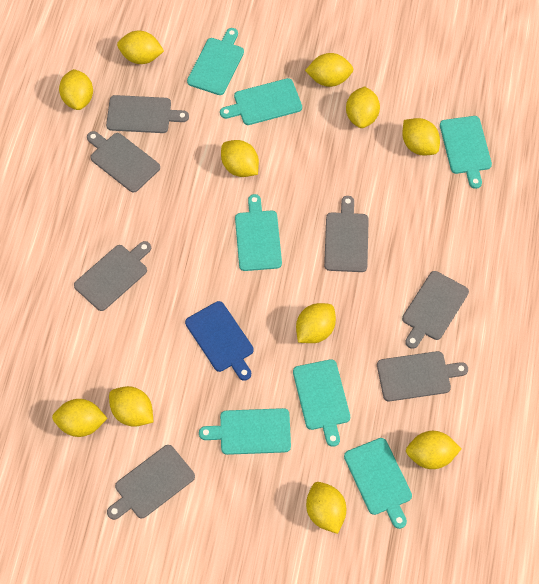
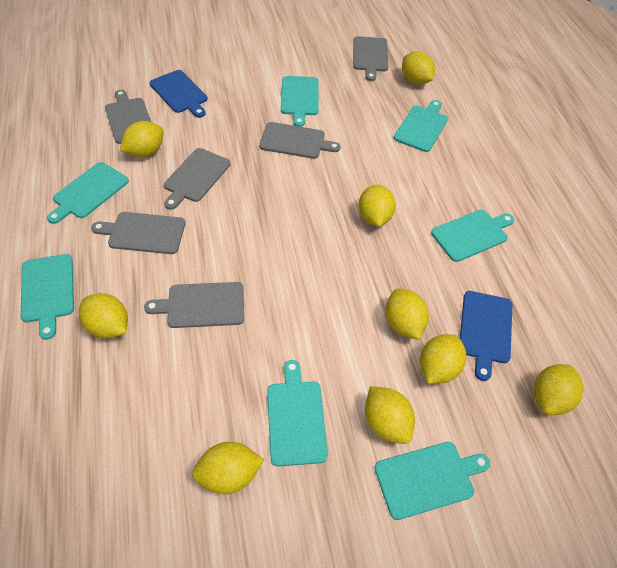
blue cutting board: [185,301,254,381] = 1 -> [150,70,208,118] [460,291,513,381] = 2
grey cutting board: [74,241,151,311] [87,131,160,193] [106,95,189,133] [107,445,195,520] [324,196,369,272] [377,351,468,401] [402,271,469,349] = 7 -> [91,212,185,254] [105,90,151,144] [144,282,244,328] [164,148,230,210] [259,122,341,159] [353,36,388,81] = 6
yellow lemon: [52,399,108,437] [59,69,93,110] [109,386,153,427] [117,31,164,64] [221,140,259,177] [296,303,336,343] [305,53,354,87] [306,482,346,534] [346,87,380,128] [402,118,440,155] [406,431,461,469] = 11 -> [79,293,128,338] [120,121,164,157] [192,442,264,494] [359,185,396,227] [365,386,415,444] [385,288,429,340] [402,51,435,85] [420,334,466,384] [533,364,584,415] = 9

